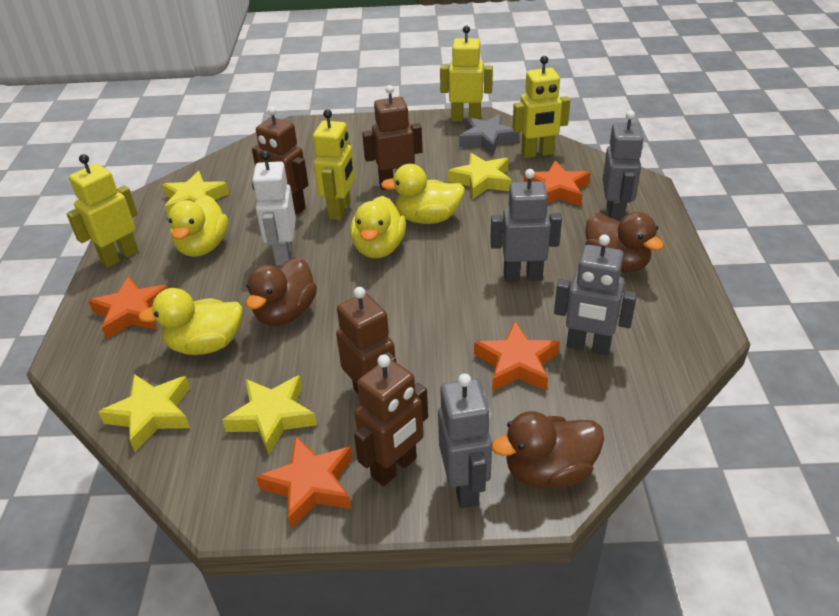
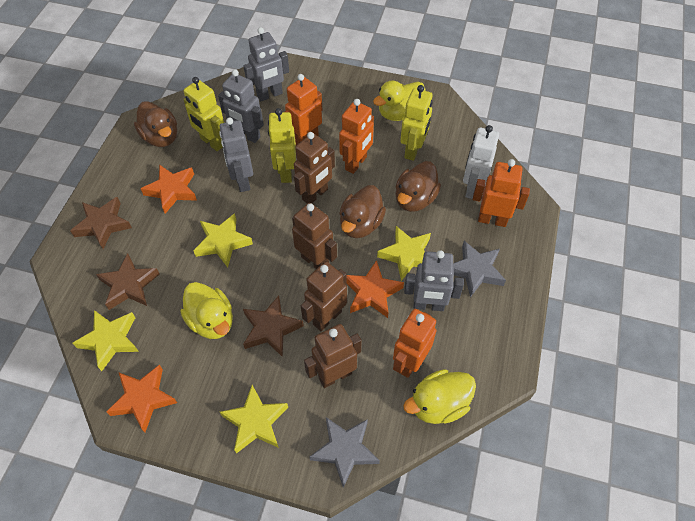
brown star: none = 0 -> [70,197,132,249] [96,253,160,310] [243,295,304,357] = 3
grey star: [459,114,520,155] = 1 -> [309,417,380,488] [453,241,506,297] = 2
orange robot: none = 0 -> [285,74,322,145] [339,99,374,174] [393,309,436,378] [473,159,530,227] = 4
orange star: [88,276,168,339] [256,436,353,529] [474,321,560,391] [523,160,590,206] = 4 -> [106,365,177,432] [141,164,197,214] [346,260,404,318] = 3
yellow duck: [138,288,243,355] [168,195,228,257] [350,196,406,258] [381,164,465,224] = 4 -> [180,282,233,339] [373,81,426,121] [403,369,476,424] = 3
yellow robot: [66,154,139,268] [313,109,355,220] [440,26,493,122] [513,56,570,158] = 4 -> [183,77,224,151] [268,108,296,183] [400,85,433,161] = 3

